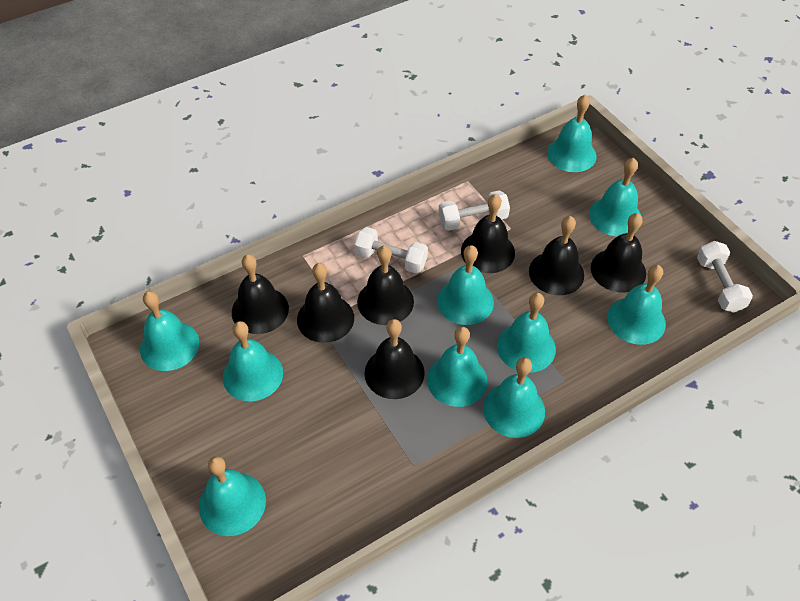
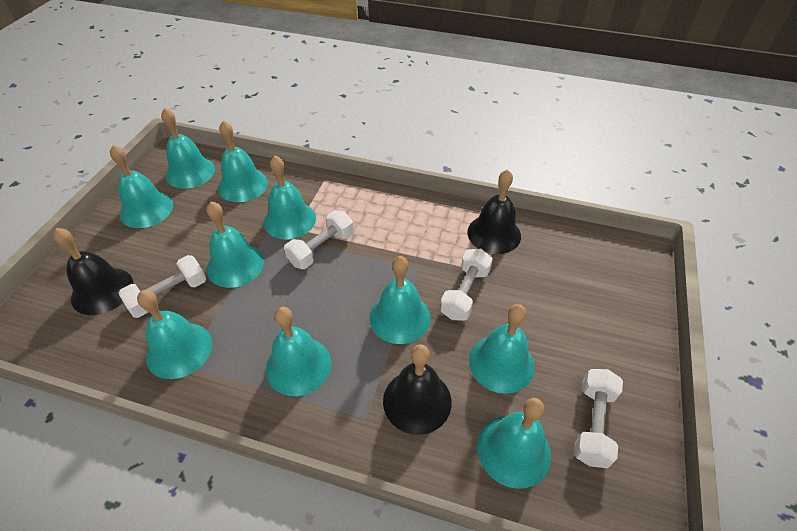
black bell: [232,254,289,334] [297,263,354,343] [357,245,414,325] [364,319,425,399] [461,194,515,273] [529,216,584,295] [591,213,646,292] = 7 -> [53,228,133,315] [383,344,452,435] [467,169,521,254] = 3
white dumbbell: [354,227,428,274] [438,190,510,231] [697,241,753,312] = 3 -> [119,255,206,318] [284,211,354,269] [440,249,493,321] [574,369,623,468] = 4

